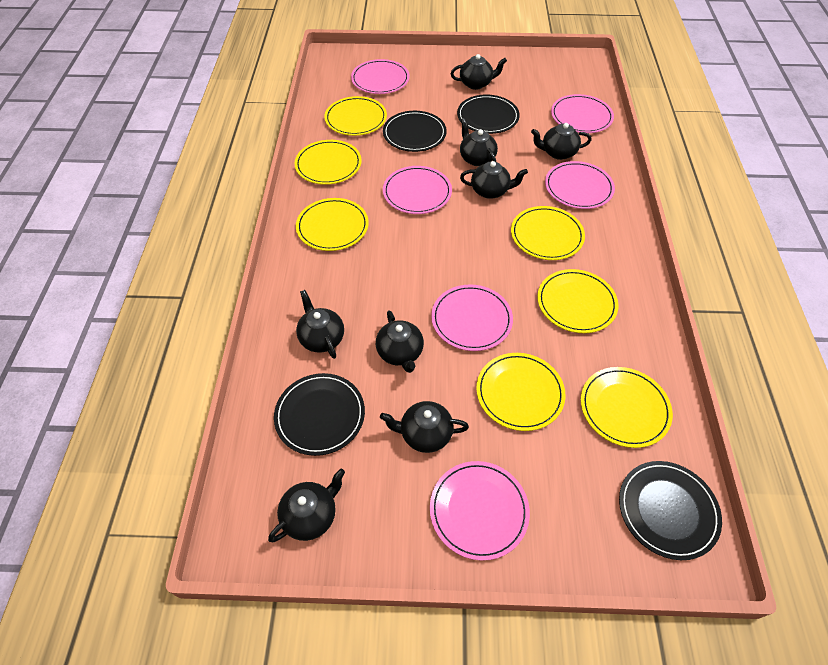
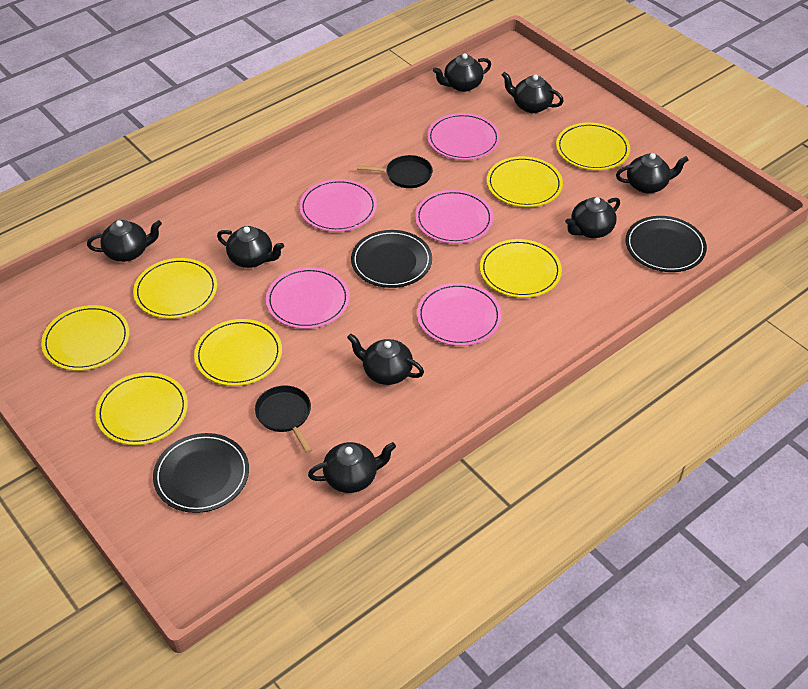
black pan: none = 0 -> [255,386,312,453] [357,155,433,188] = 2
black plate: [274,373,365,456] [383,111,447,152] [457,94,520,134] [619,461,722,560] = 4 -> [153,433,249,513] [351,230,432,288] [625,216,707,272] = 3
pink plate: [351,59,410,94] [383,166,452,214] [430,461,530,561] [431,284,513,351] [545,161,615,209] [551,94,614,133] = 6 -> [266,267,350,329] [299,179,377,232] [415,190,493,244] [417,283,502,346] [427,113,500,160] = 5

